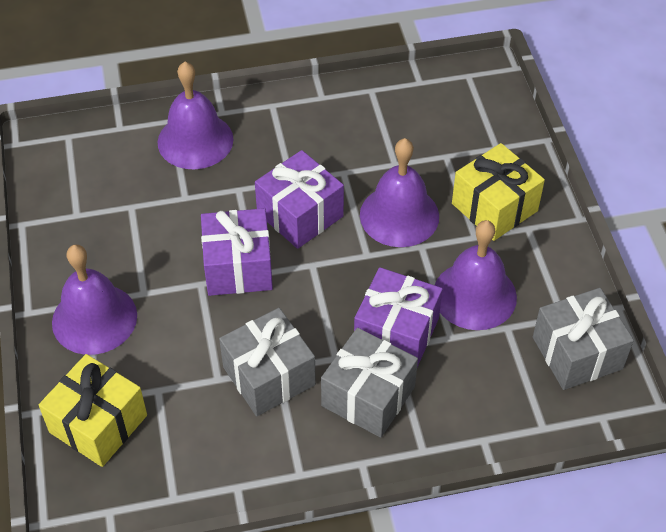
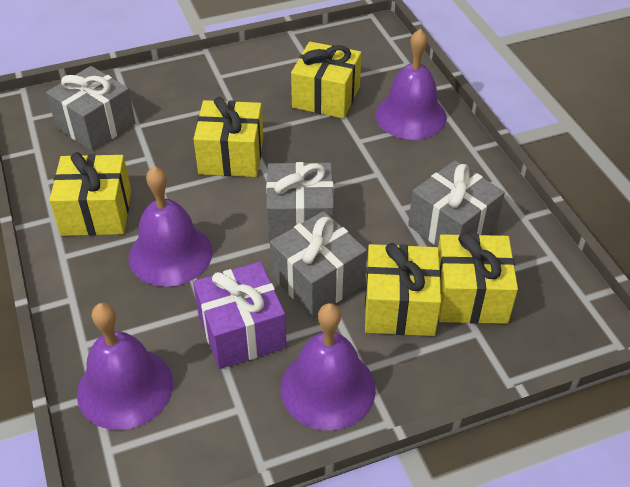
grey gift: [219,308,316,416] [321,328,418,438] [533,288,634,390] = 3 -> [46,66,135,151] [266,162,334,244] [270,211,367,317] [408,160,505,247] = 4
purple gift: [201,208,273,296] [255,150,344,249] [354,267,443,367] = 3 -> [193,262,287,369] = 1
yellow gift: [39,354,147,467] [452,143,545,241] = 2 -> [49,152,131,236] [194,97,263,177] [291,41,362,119] [365,243,441,336] [438,232,518,324] = 5

